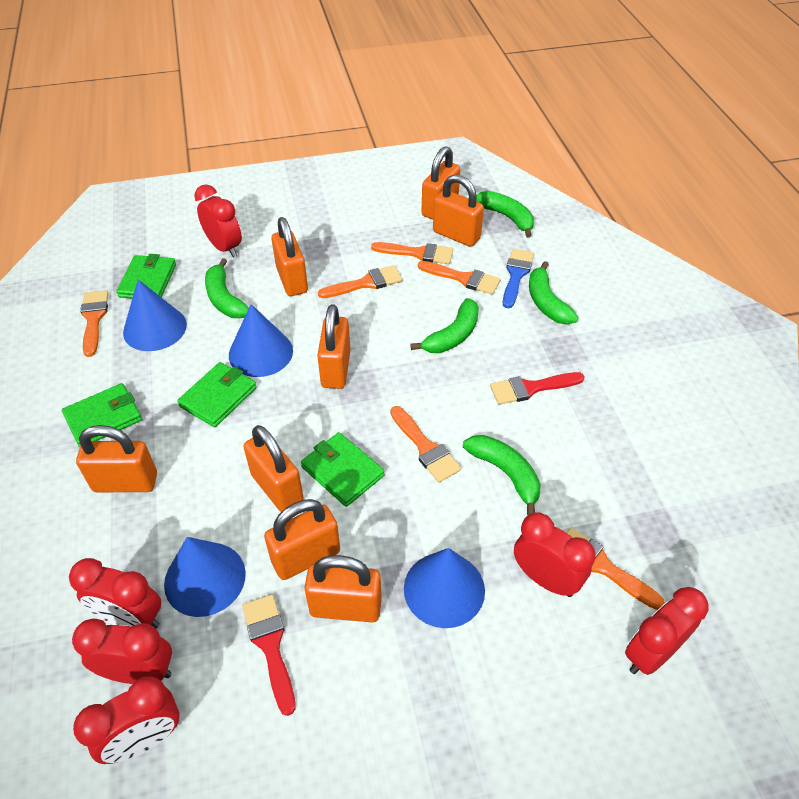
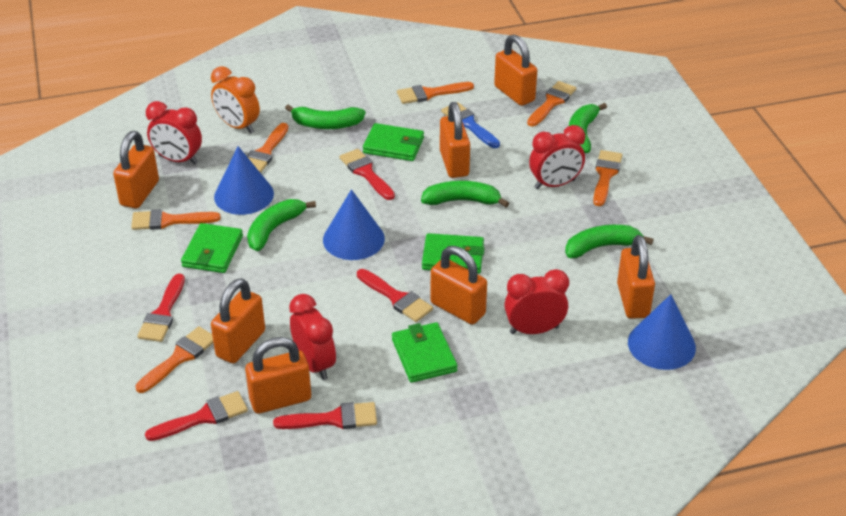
blue cone: [123,279,187,351] [164,537,246,617] [229,304,293,377] [404,548,485,628] = 4 -> [214,146,274,215] [323,189,385,260] [628,294,696,370] = 3
orange clock: none = 0 -> [211,66,260,134] = 1
orange padlock: [76,425,157,492] [243,425,304,512] [264,499,340,580] [271,217,308,296] [304,555,382,622] [317,304,351,389] [421,146,460,219] [433,174,484,247] = 8 -> [113,131,159,209] [211,278,265,363] [245,337,311,414] [431,246,487,325] [440,102,470,178] [494,34,537,106] [617,235,655,319] = 7
red brush: [242,594,296,716] [490,372,585,405] = 2 -> [137,274,185,342] [145,391,248,441] [273,402,377,429] [339,149,395,200] [357,269,433,322] = 5
red clock: [69,558,161,629] [72,619,172,684] [73,677,179,764] [194,184,242,258] [514,512,596,597] [625,587,708,675] = 6 -> [146,101,202,165] [289,294,336,380] [504,269,569,334] [529,125,585,189] = 4

